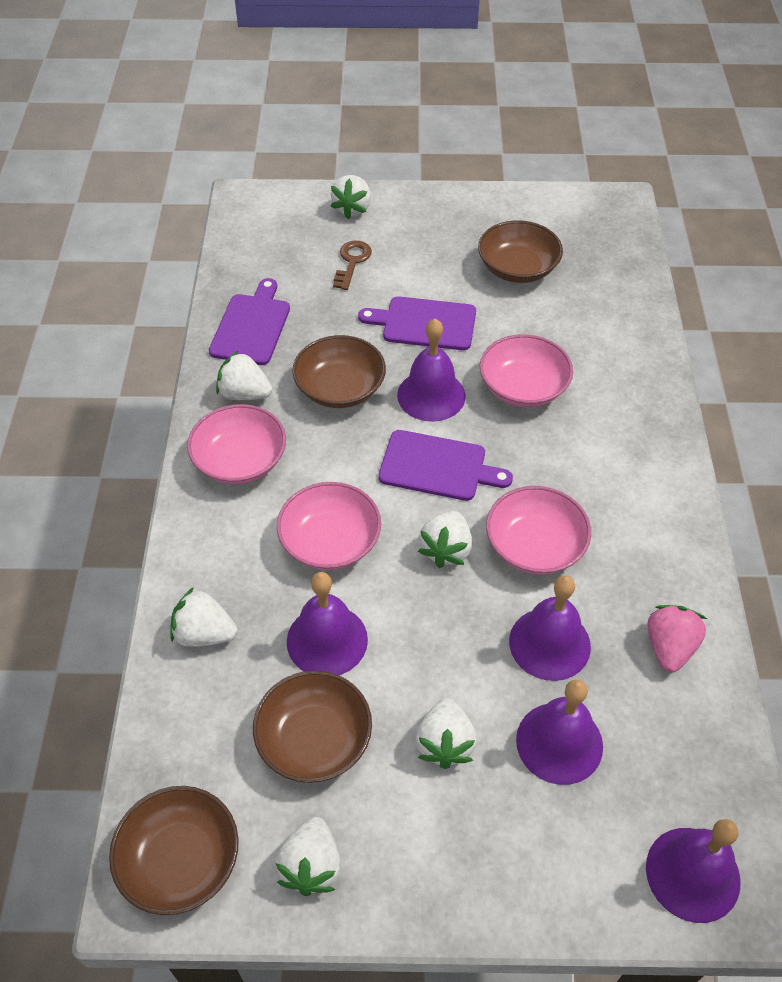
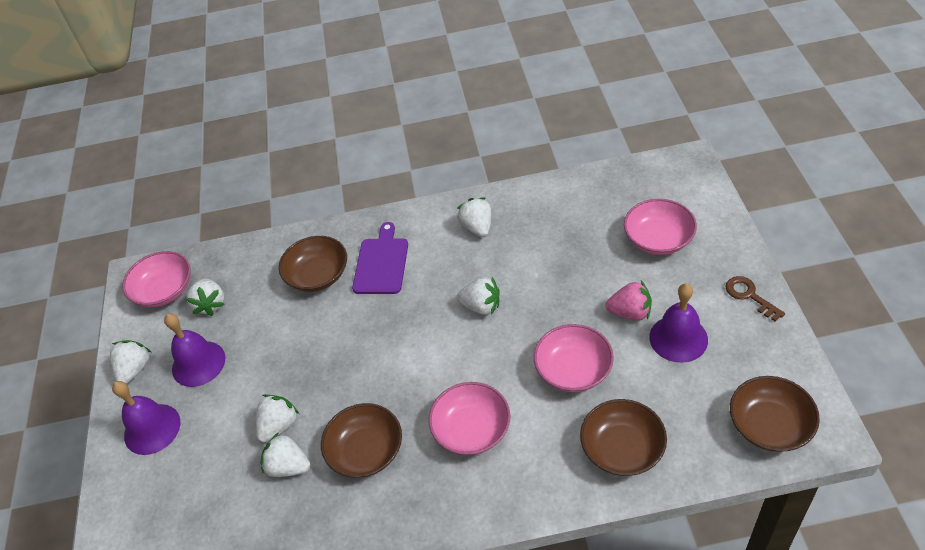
purple bell: [287,572,368,675] [397,319,466,422] [509,575,591,681] [516,680,603,785] [646,819,740,923] = 5 -> [112,381,180,455] [164,314,226,387] [649,283,708,363] = 3
purple cutting board: [209,278,290,365] [358,296,476,350] [378,430,513,501] = 3 -> [352,222,408,294] = 1

